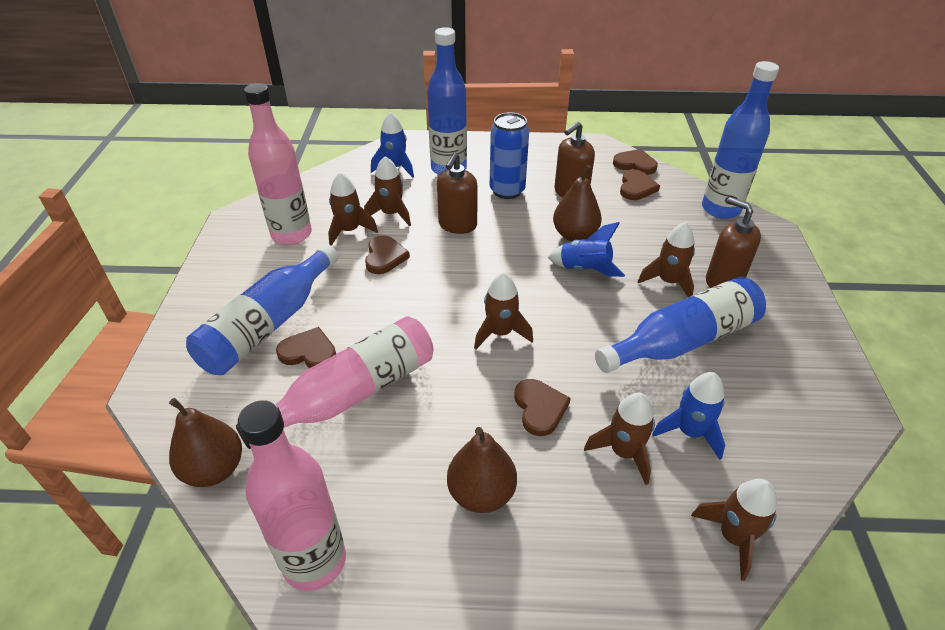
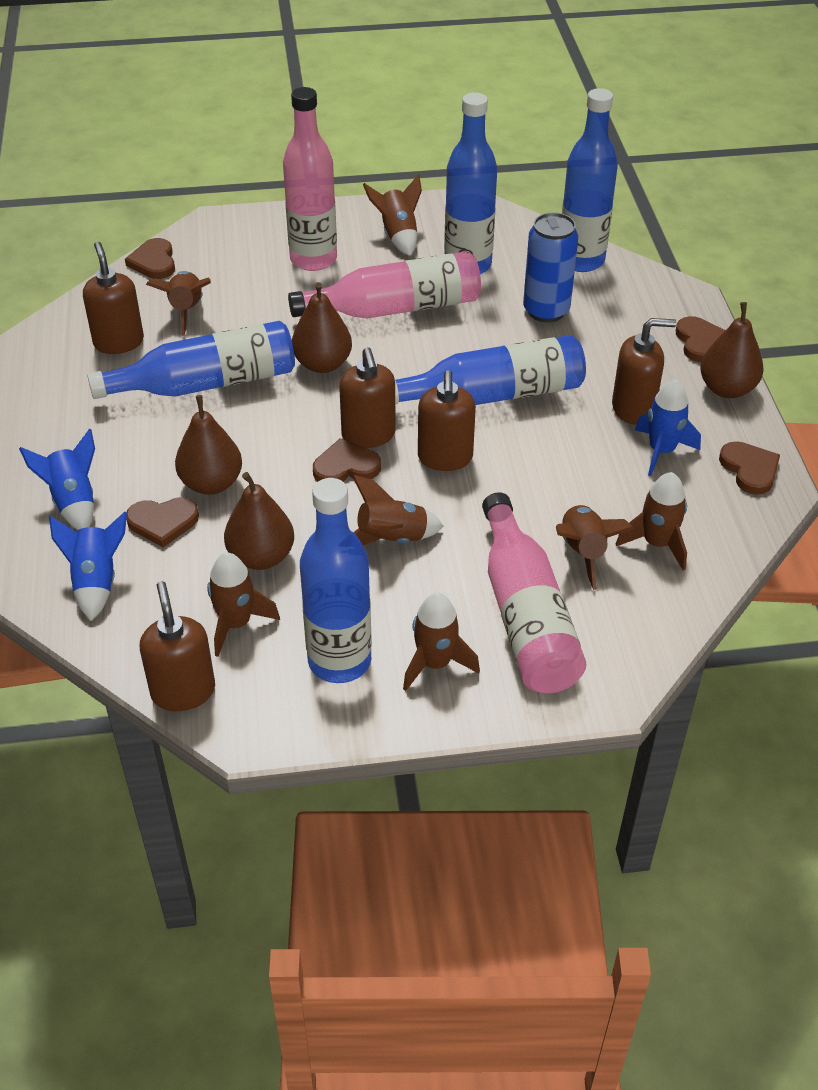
blue bottle: [186,244,339,375] [427,27,467,175] [595,277,766,373] [702,61,779,219] = 4 -> [87,321,295,399] [300,478,372,683] [395,335,586,405] [444,92,497,274] [562,88,618,272] = 5
brown pear: [169,398,242,487] [447,427,517,513] [553,165,602,241] = 3 -> [175,395,242,495] [224,472,294,570] [292,282,352,373] [700,302,764,398] = 4
brown rocket: [328,173,378,246] [364,156,411,226] [474,272,533,350] [584,392,655,485] [638,222,695,297] [691,479,777,581] = 6 -> [146,271,211,336] [207,553,280,657] [352,475,444,545] [363,175,422,256] [403,593,480,691] [556,505,634,590] [616,472,687,570] = 7
brown soap dispenser: [437,153,478,234] [554,121,595,198] [706,197,761,288] = 3 -> [83,242,144,354] [140,581,215,711] [339,347,396,448] [418,370,476,471] [612,318,676,425] = 5

